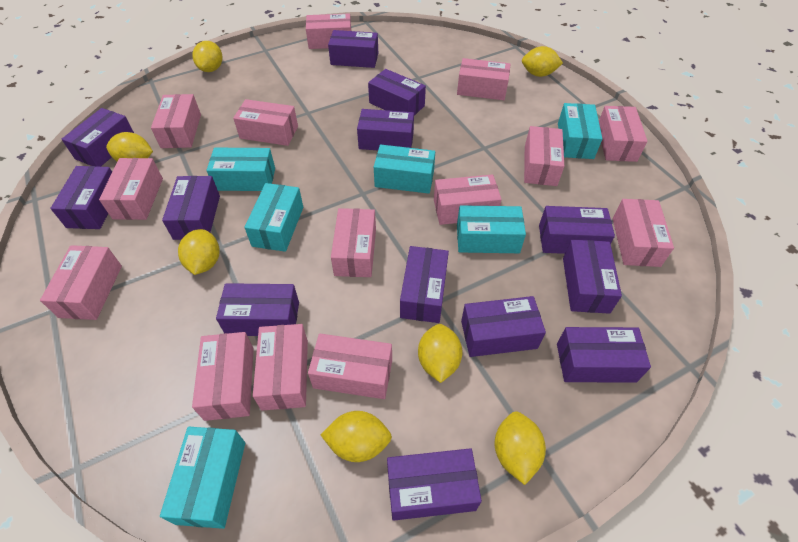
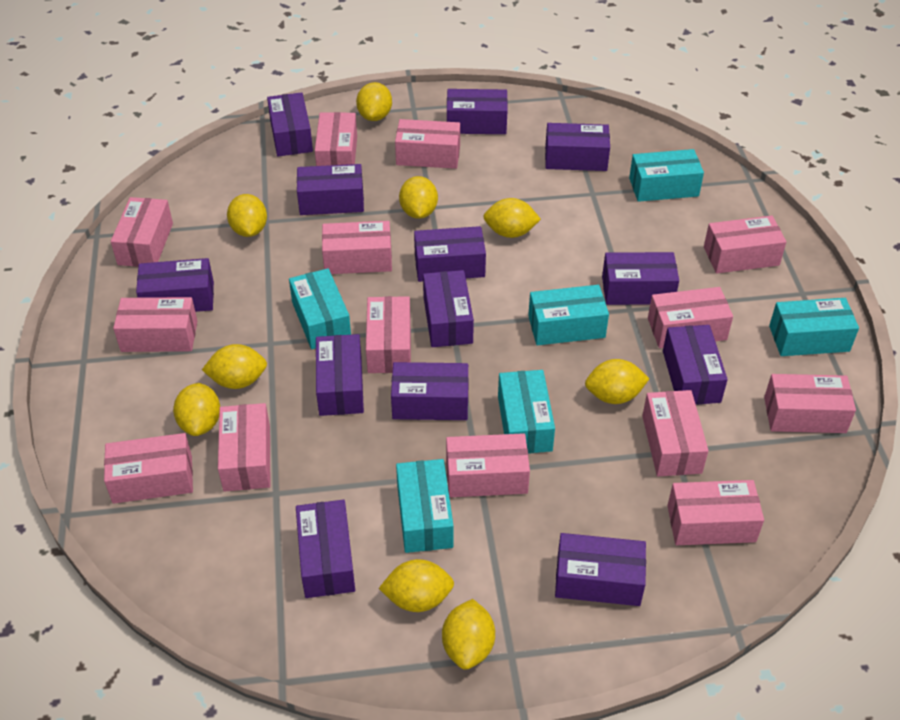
yellow lemon: [106,132,153,161] [178,229,220,275] [192,41,222,72] [321,411,392,462] [418,324,462,383] [495,412,546,485] [522,46,563,77] = 7 -> [173,383,220,436] [202,344,267,389] [227,194,267,237] [356,82,392,121] [379,559,454,612] [399,176,438,219] [442,599,495,670] [483,198,541,238] [585,359,650,404] = 9

